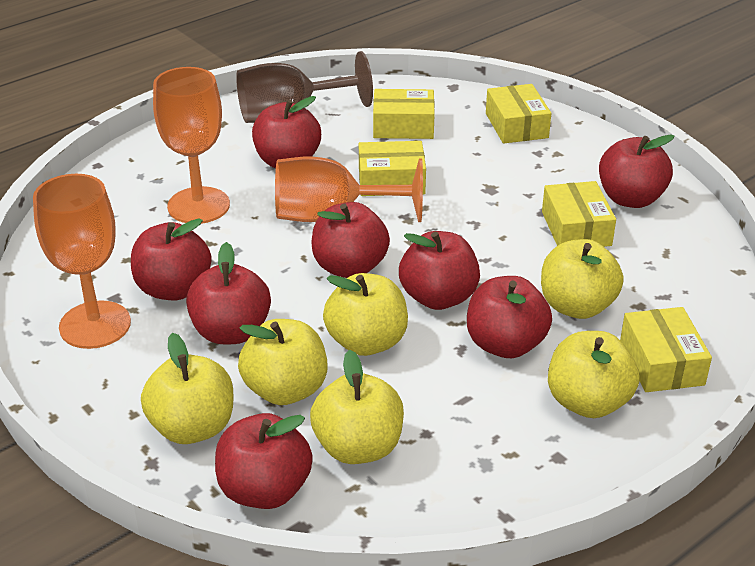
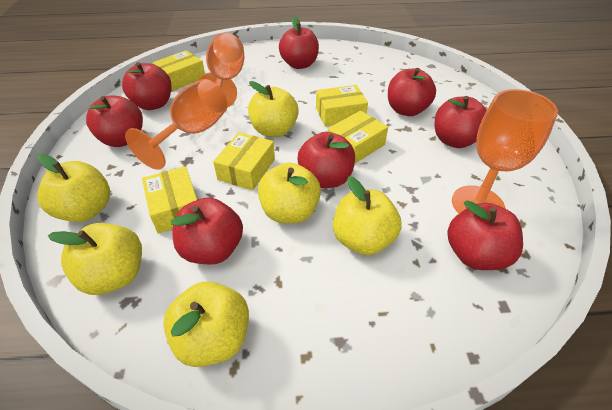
brown goblet: [236,51,373,123] = 1 -> none = 0

